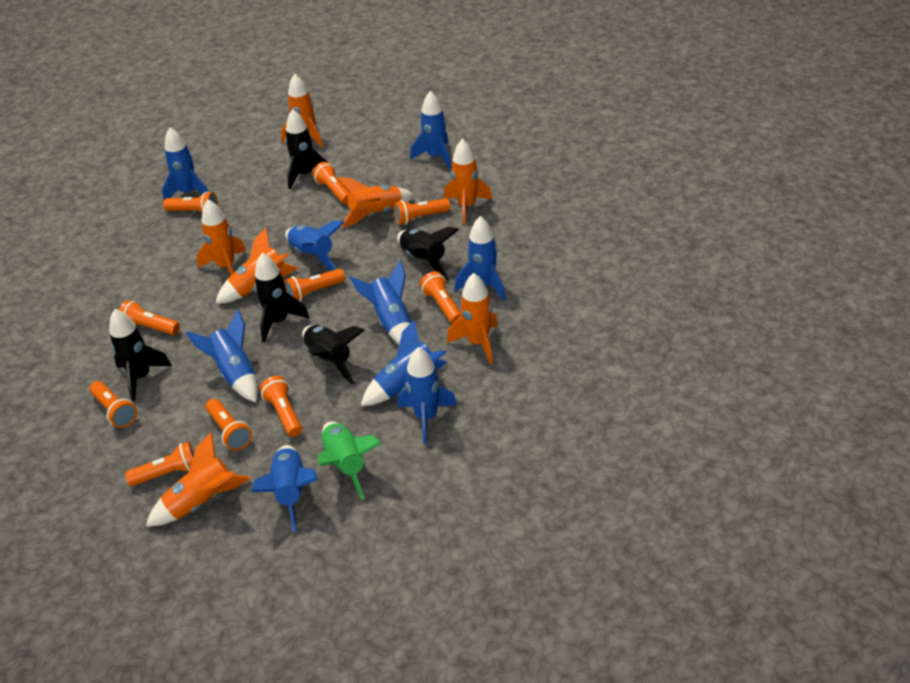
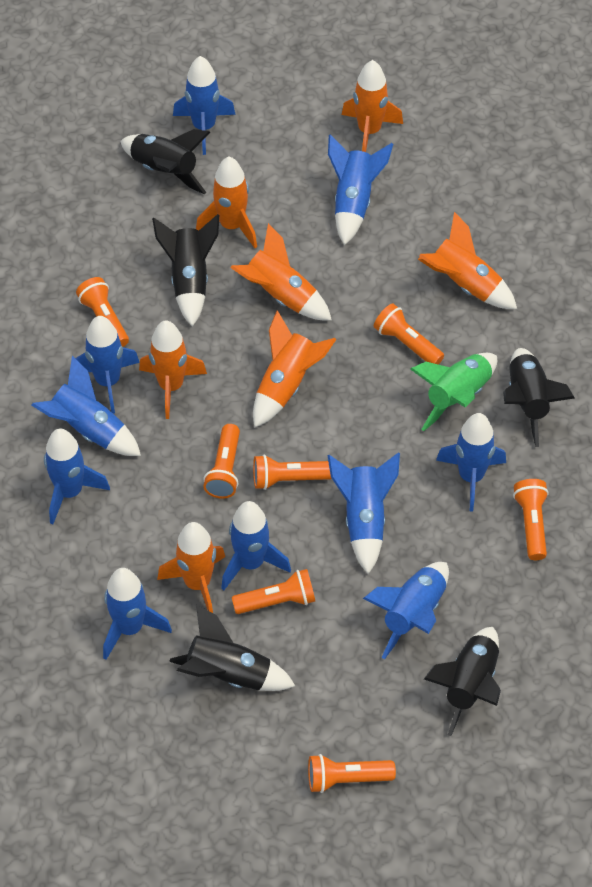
blue rocket: [162,127,208,201] [186,310,258,402] [251,445,318,532] [285,221,345,271] [350,260,411,344] [361,319,447,406] [398,347,457,444] [410,91,451,169] [455,216,506,300] = 9 -> [31,356,141,456] [44,428,110,524] [75,316,140,414] [103,568,172,660] [173,56,236,155] [221,501,291,590] [327,452,400,574] [328,134,393,245] [363,562,449,659] [436,413,506,511] = 10
orange flashlight: [90,381,137,428] [119,300,180,335] [125,442,195,486] [163,192,218,212] [206,399,252,450] [260,376,302,437] [284,269,345,301] [312,162,349,204] [394,198,450,225] [420,271,461,324] = 10 -> [76,277,129,347] [203,424,240,499] [232,569,315,614] [253,455,332,490] [308,754,396,793] [374,303,444,365] [513,479,549,560] = 7

